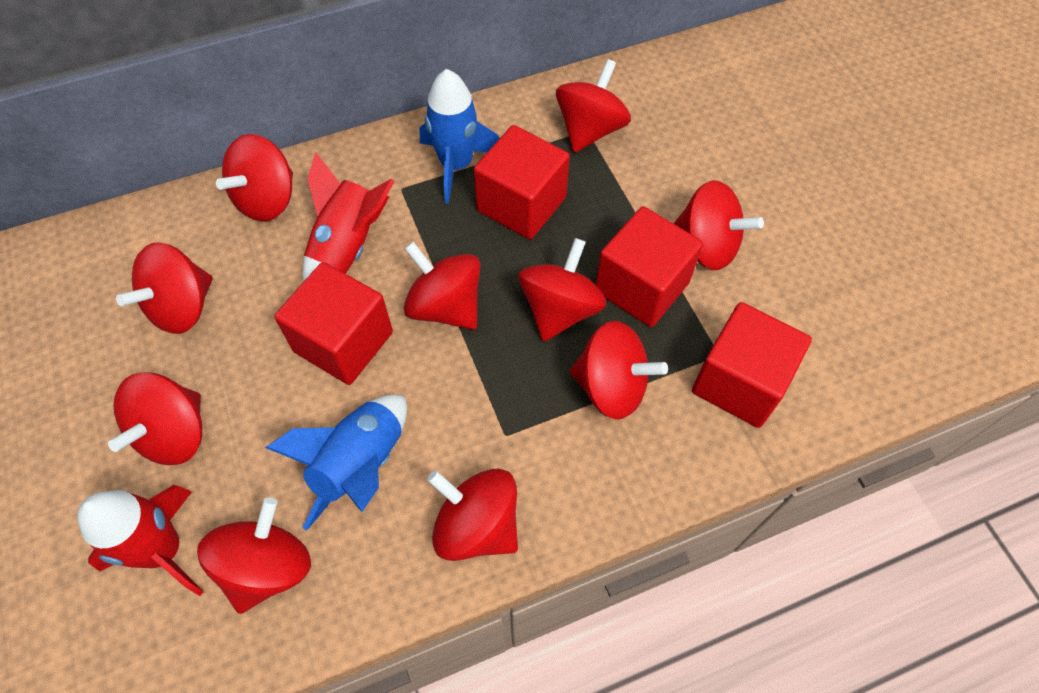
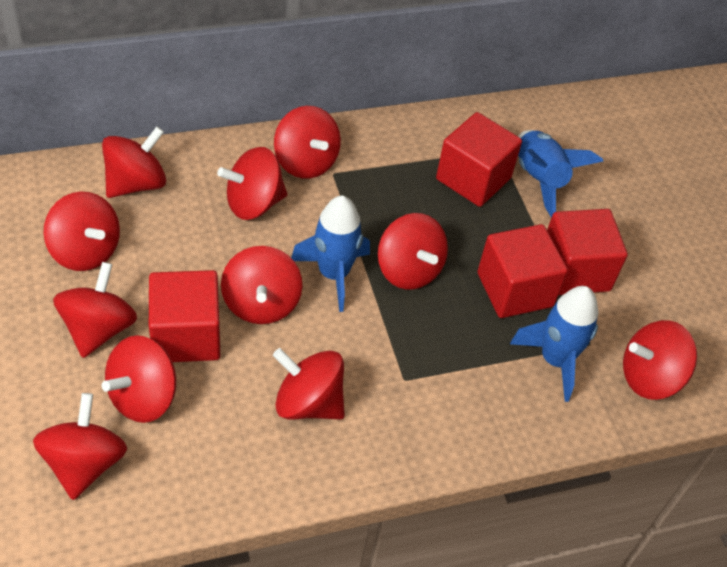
blue rocket: [265,395,407,531] [419,69,499,204] = 2 -> [291,196,370,312] [510,286,598,402] [518,130,603,218] = 3
red rocket: [78,485,204,596] [303,152,395,282] = 2 -> none = 0
red spinning top: [108,372,202,465] [116,242,213,334] [197,497,311,614] [216,134,293,221] [404,242,480,330] [427,469,518,561] [518,238,606,342] [556,59,631,153] [570,321,668,419] [673,180,764,270] = 10 -> [33,393,127,500] [43,191,120,271] [53,262,137,358] [102,127,166,198] [102,335,176,423] [217,147,287,220] [221,246,303,324] [273,348,345,420] [274,106,341,179] [378,213,448,290] [623,320,697,400] = 11

